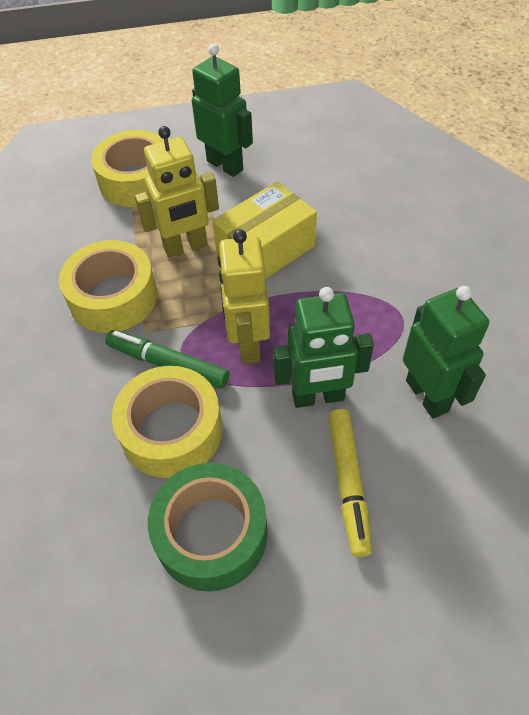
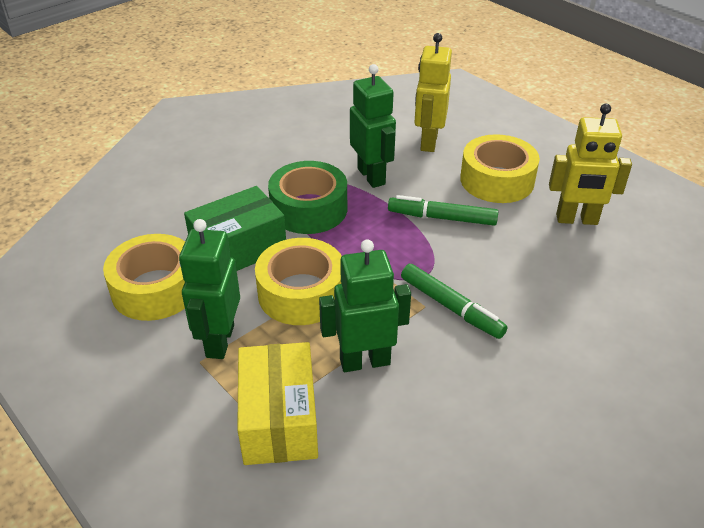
green box: none = 0 -> [184,186,286,271] = 1
green marker: [105,330,229,389] = 1 -> [388,195,498,226] [401,264,508,339] = 2
yellow marker: [328,409,372,557] = 1 -> none = 0

